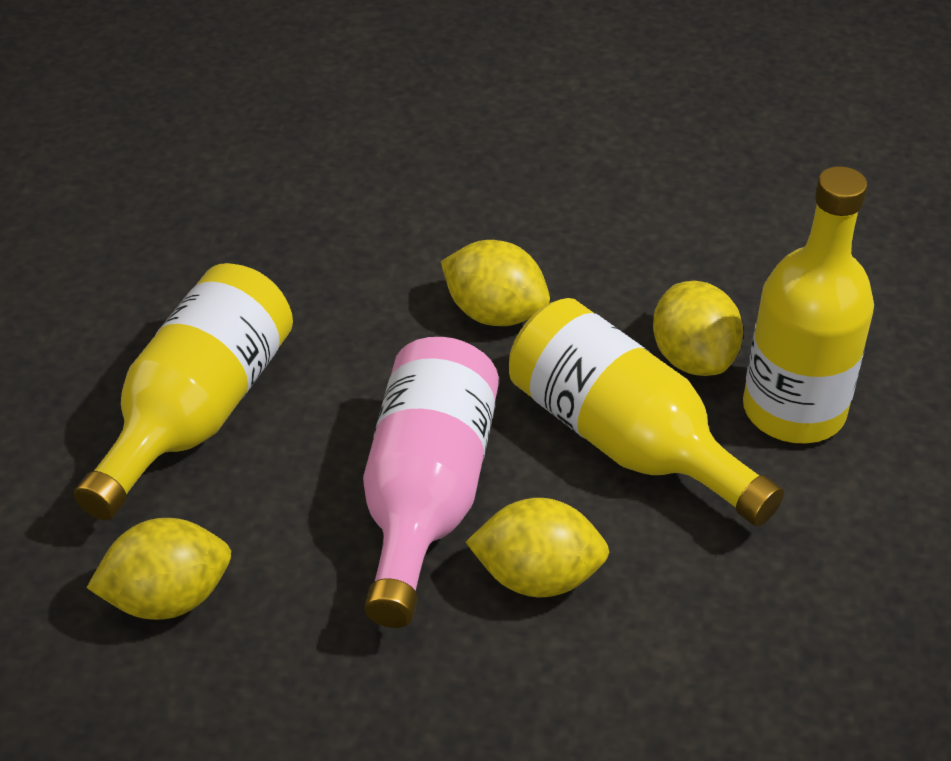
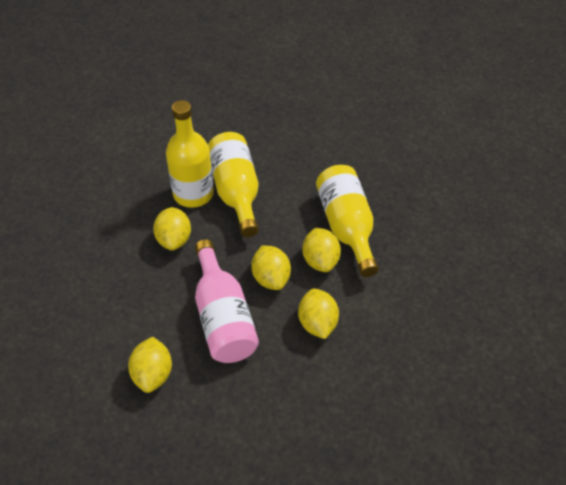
yellow lemon: [87,518,231,620] [441,240,550,326] [466,498,610,597] [653,281,743,376] = 4 -> [128,337,172,393] [153,207,191,250] [252,245,291,290] [298,288,339,339] [303,228,341,272] = 5

